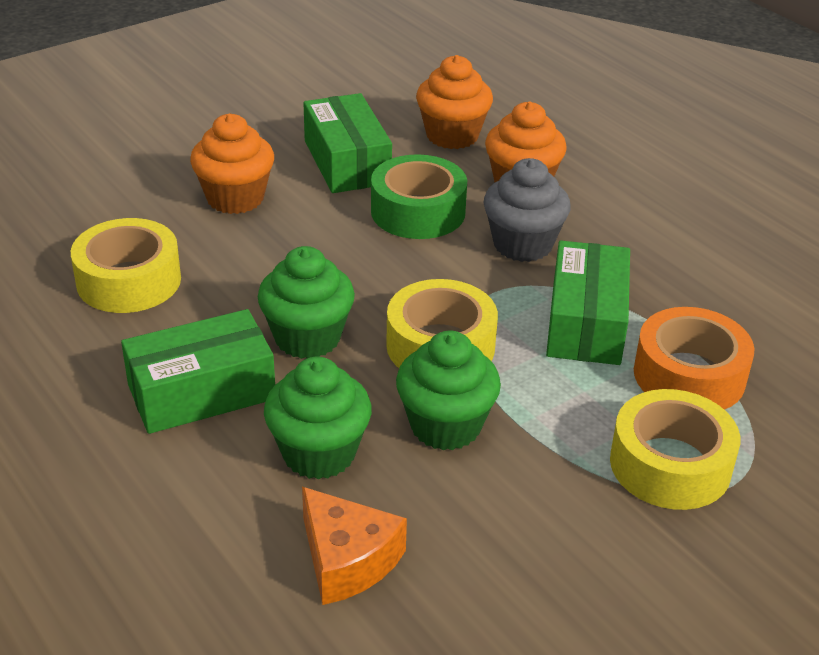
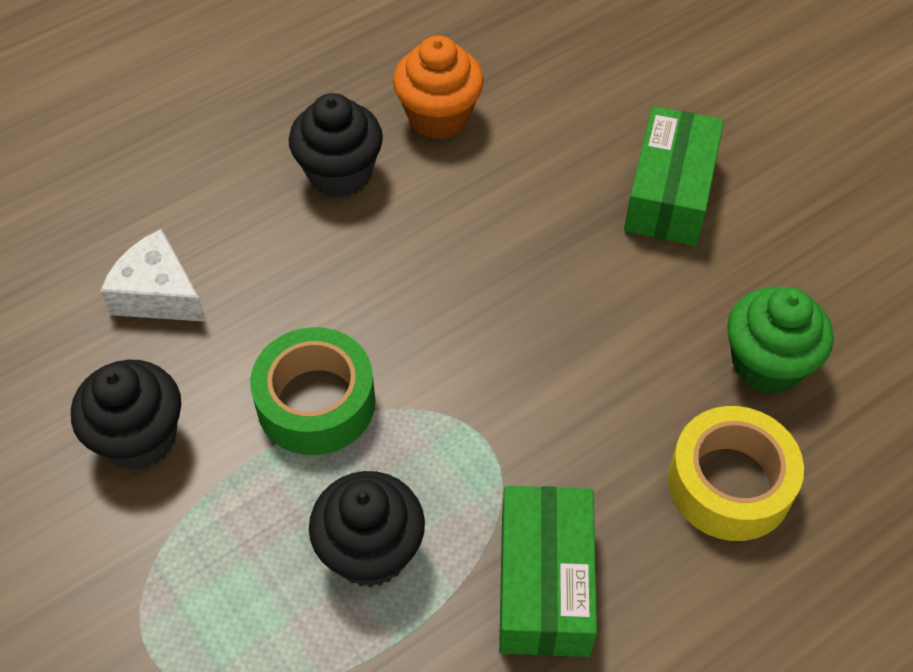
black cupcake: none = 0 -> [71,360,181,470] [289,93,383,198] [309,471,425,587] = 3
green box: [121,309,275,434] [303,93,392,193] [546,240,630,365] = 3 -> [499,486,597,657] [624,106,724,246] = 2
green cupcake: [258,246,355,359] [264,357,372,479] [396,331,501,450] = 3 -> [727,287,834,394] = 1
grey cupcake: [484,158,571,262] = 1 -> none = 0
orange cheese: [302,487,407,605] = 1 -> none = 0
orange cupcake: [190,114,274,214] [416,55,493,149] [485,102,567,182] = 3 -> [393,35,484,139] = 1
orange tape: [634,307,754,410] = 1 -> none = 0
white cheese: none = 0 -> [100,229,207,322] = 1
yellow tape: [71,218,181,313] [386,279,498,368] [610,389,740,510] = 3 -> [668,406,804,541] = 1

